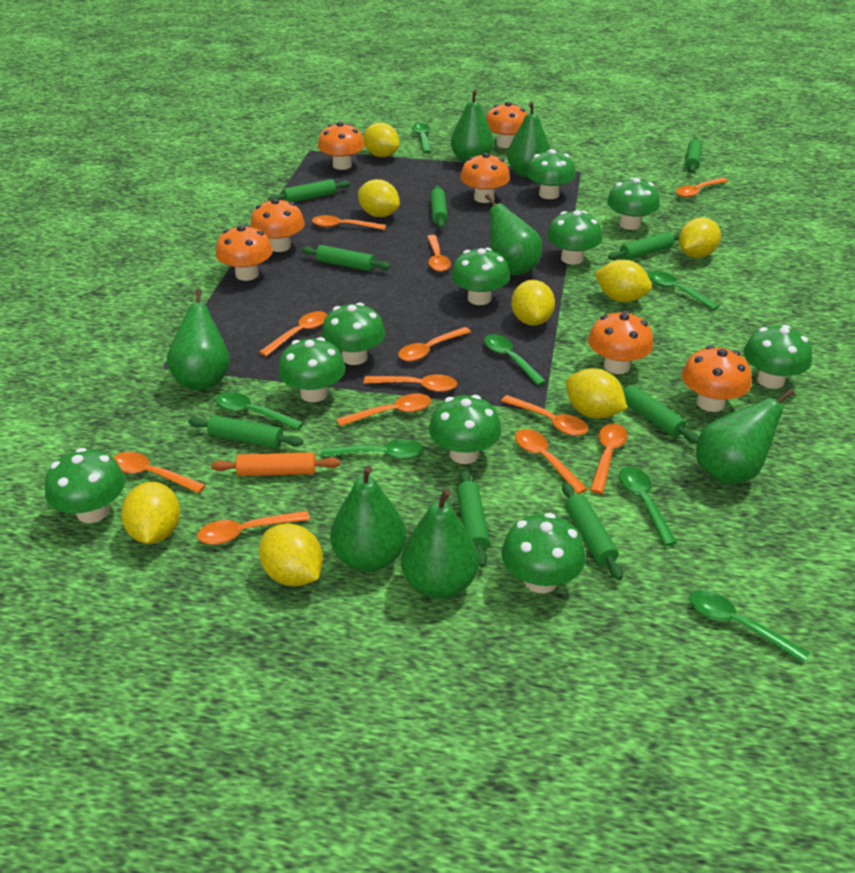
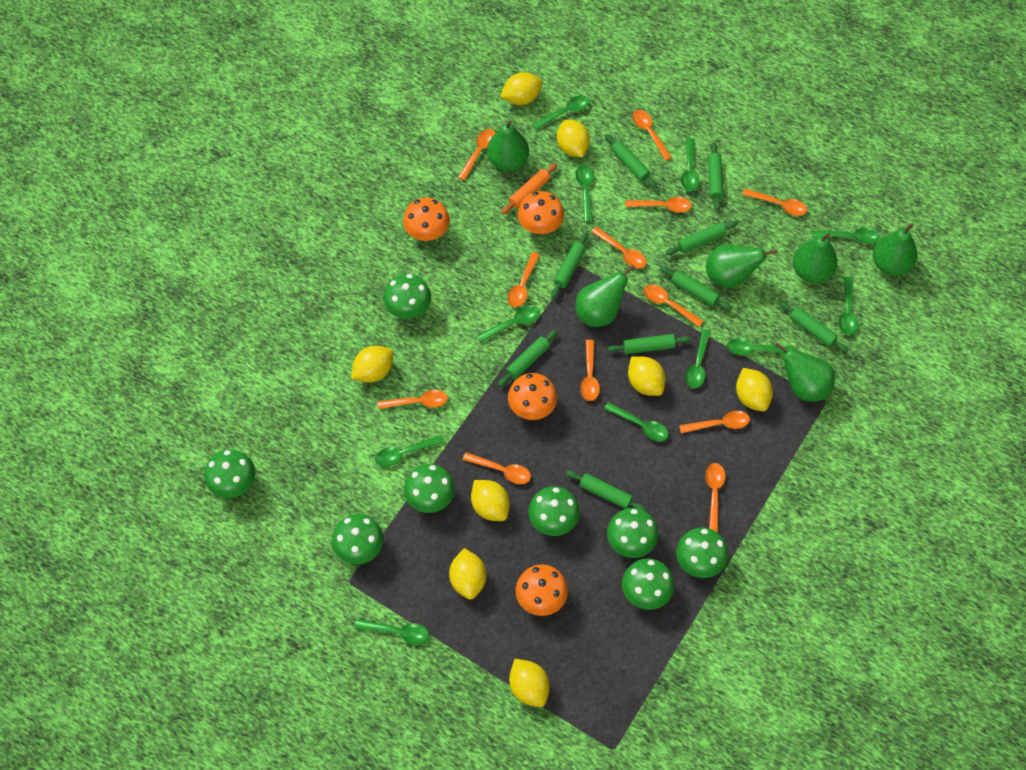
green mushroom: [45,448,125,523] [278,337,346,402] [321,302,385,365] [429,395,502,464] [451,248,510,305] [501,513,586,593] [526,149,576,199] [547,210,602,265] [607,178,660,230] [743,325,812,389] = 10 -> [205,449,256,498] [332,514,384,564] [383,274,431,319] [404,464,455,513] [528,486,580,536] [607,508,659,558] [622,558,674,610] [676,528,728,578] = 8
green pear: [167,289,230,390] [330,465,406,572] [401,489,479,598] [451,90,494,163] [485,194,542,276] [507,102,551,178] [696,388,794,484] = 7 -> [487,120,529,171] [575,264,635,327] [706,245,777,288] [775,343,835,402] [793,233,838,283] [873,224,918,276] = 6
green spoon: [216,392,303,430] [321,439,424,459] [412,123,431,153] [484,334,547,386] [619,467,677,546] [648,271,720,310] [689,590,810,663] = 7 -> [355,619,429,644] [375,435,444,467] [477,305,540,343] [533,95,590,130] [575,165,594,222] [604,402,669,442] [681,138,699,191] [685,329,711,389] [727,338,796,355] [812,228,880,244] [839,277,858,335] = 11
orange mushroom: [216,224,273,281] [250,198,305,252] [318,122,365,170] [460,153,510,203] [486,102,527,148] [588,311,653,374] [682,345,752,412] = 7 -> [403,198,450,241] [508,373,557,420] [516,564,568,616] [517,191,564,234] = 4

